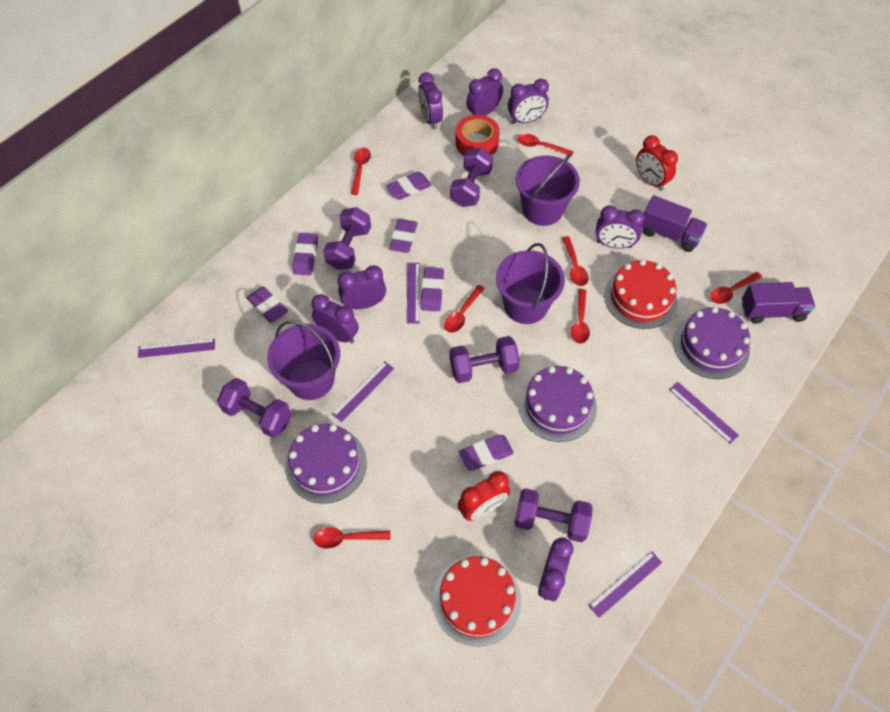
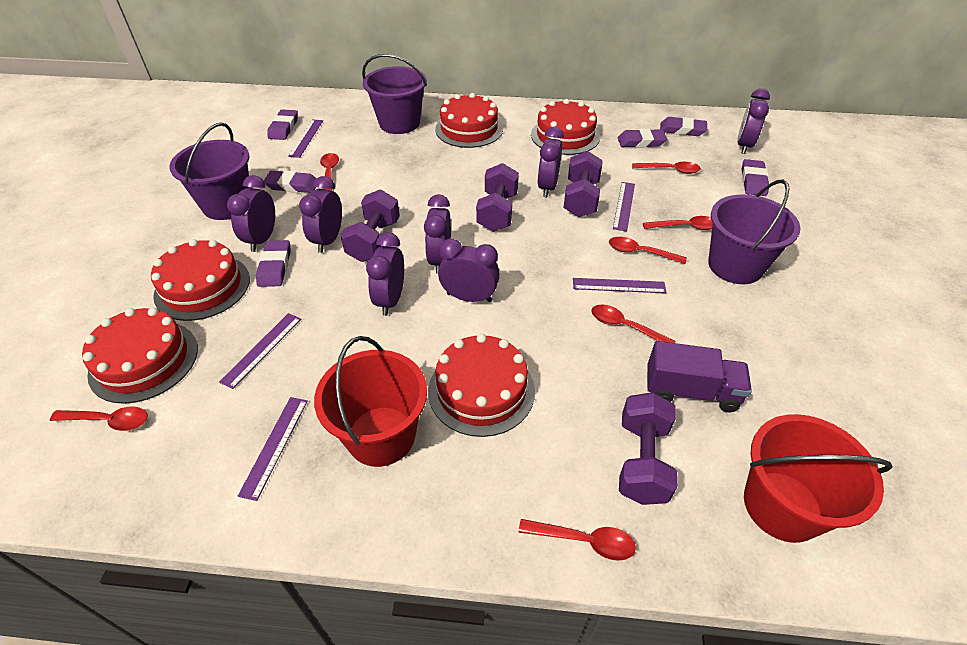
purple cake: [285,424,367,504] [518,366,597,442] [674,307,750,379] = 3 -> none = 0
purple dumbbell: [217,378,292,438] [323,207,371,270] [450,148,493,207] [450,336,520,383] [514,488,593,542] = 5 -> [340,190,400,262] [476,163,519,232] [563,151,603,217] [619,392,678,505] = 4
purple truck: [642,195,708,252] [742,282,815,324] = 2 -> [647,341,752,412] = 1
red bucket: none = 0 -> [314,336,427,467] [744,414,893,543] = 2
red cake: [433,556,521,646] [604,259,677,329] = 2 -> [82,308,198,404] [151,239,250,321] [428,334,535,437] [435,93,503,148] [531,99,600,155] = 5
red clock: [458,471,510,521] [636,135,678,191] = 2 -> none = 0
red tape: [455,115,500,156] = 1 -> none = 0

